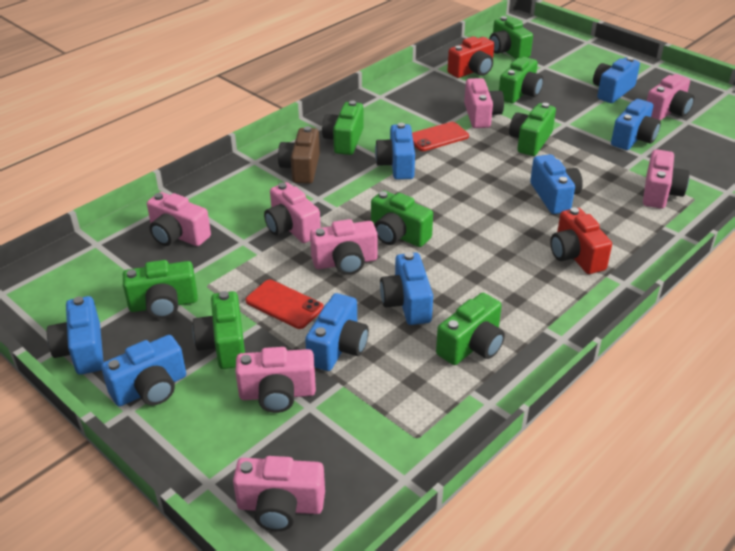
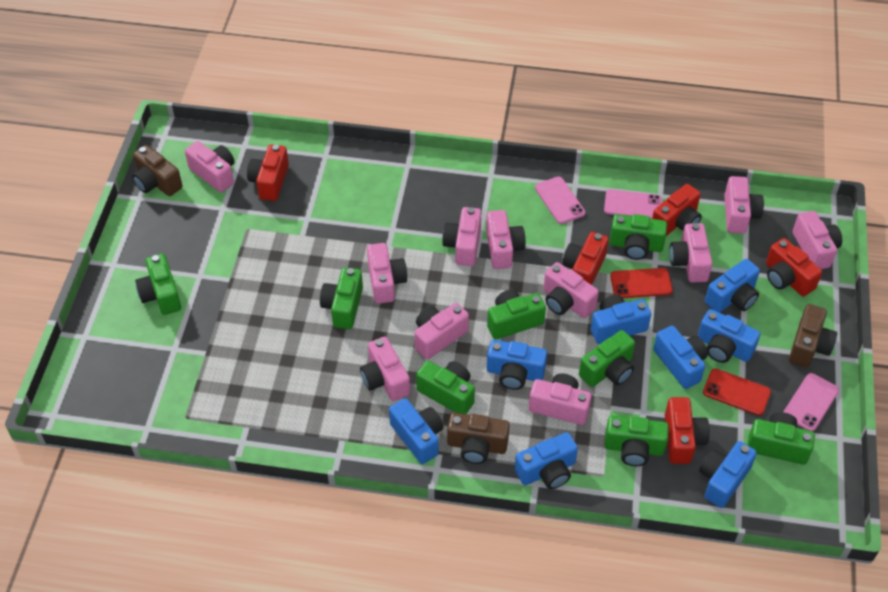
brown camera: [278,126,320,184] = 1 -> [132,145,182,196] [447,412,510,464] [789,304,837,368] = 3
pink camera: [147,192,211,246] [233,456,325,531] [236,347,316,413] [264,182,321,243] [310,219,378,275] [464,78,504,128] [643,149,689,209] [647,74,694,121] = 8 -> [185,141,234,193] [360,337,410,401] [367,243,407,304] [414,303,469,359] [442,207,481,266] [486,210,526,269] [529,373,591,425] [543,262,599,318] [669,223,713,283] [724,176,764,234] [792,211,842,269] = 11
pink phone: none = 0 -> [535,176,585,224] [604,189,662,219] [784,373,839,431] = 3
red camera: [447,36,494,78] [550,207,612,274] = 2 -> [247,144,289,201] [562,232,609,285] [652,184,702,236] [665,397,710,464] [766,238,822,296] = 5

